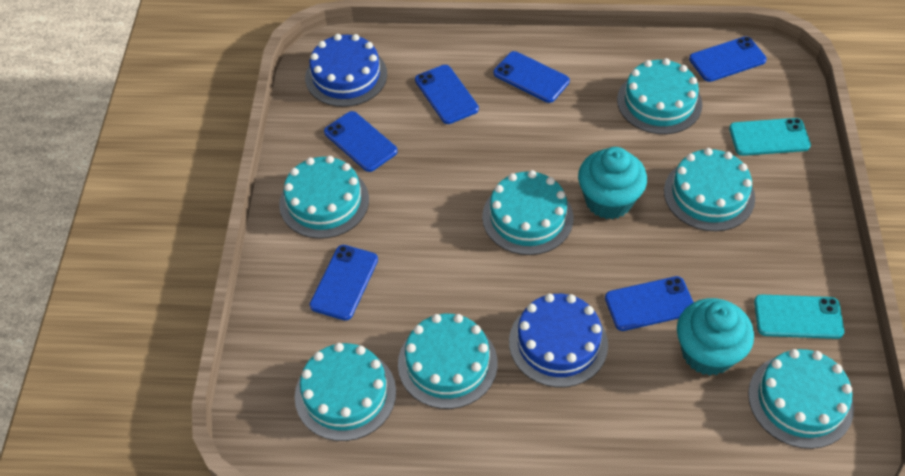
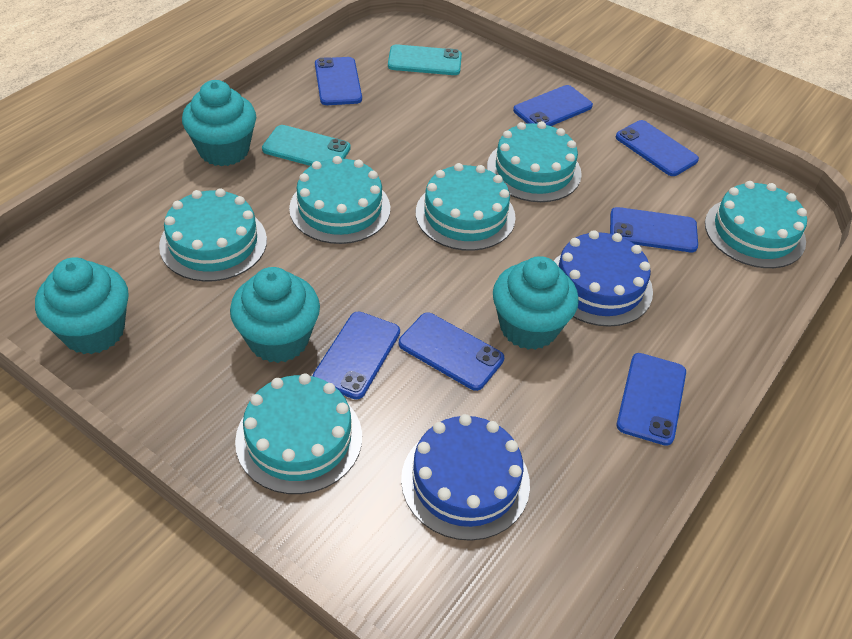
blue phone: [310,245,378,321] [324,111,398,172] [415,65,479,124] [494,51,570,103] [605,276,694,331] [689,36,767,82] = 6 -> [313,311,400,399] [315,57,362,105] [399,313,504,391] [513,85,593,126] [610,207,698,252] [616,120,699,176] [617,353,686,446] = 7
turquoise cake: [279,156,369,239] [295,343,396,441] [398,314,498,409] [482,170,573,255] [617,58,702,134] [664,148,755,231] [748,349,854,449] = 7 -> [159,188,267,282] [235,373,362,494] [289,156,390,244] [416,163,516,251] [487,121,582,202] [705,181,807,268] = 6
turquoise cupcake: [578,147,647,219] [677,298,754,376] = 2 -> [35,258,129,354] [182,80,256,166] [230,267,320,363] [493,256,579,350] = 4

